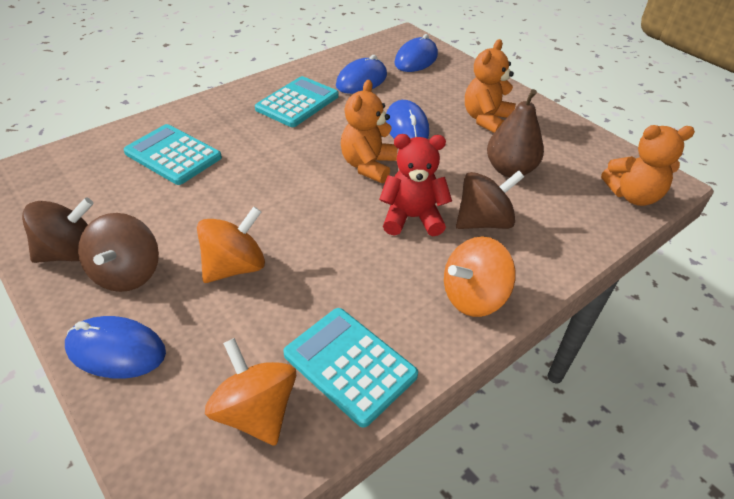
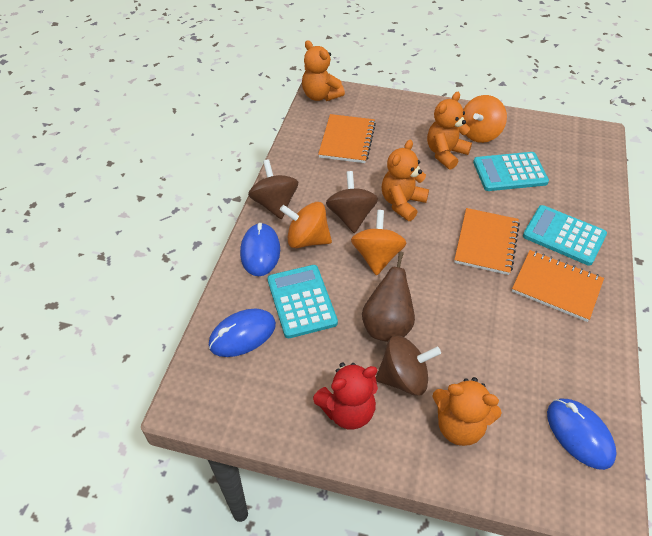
blue mouse: [65,316,166,379] [336,55,387,94] [386,100,429,139] [394,34,438,72] = 4 -> [209,309,276,357] [240,223,280,276] [547,398,617,470] = 3
orange notebook: none = 0 -> [318,114,376,163] [454,208,520,275] [512,250,604,322] = 3
orange teddy bear: [341,80,397,183] [465,39,516,133] [601,125,695,206] = 3 -> [302,40,345,101] [382,140,429,221] [427,92,472,170] [432,377,502,446] = 4

